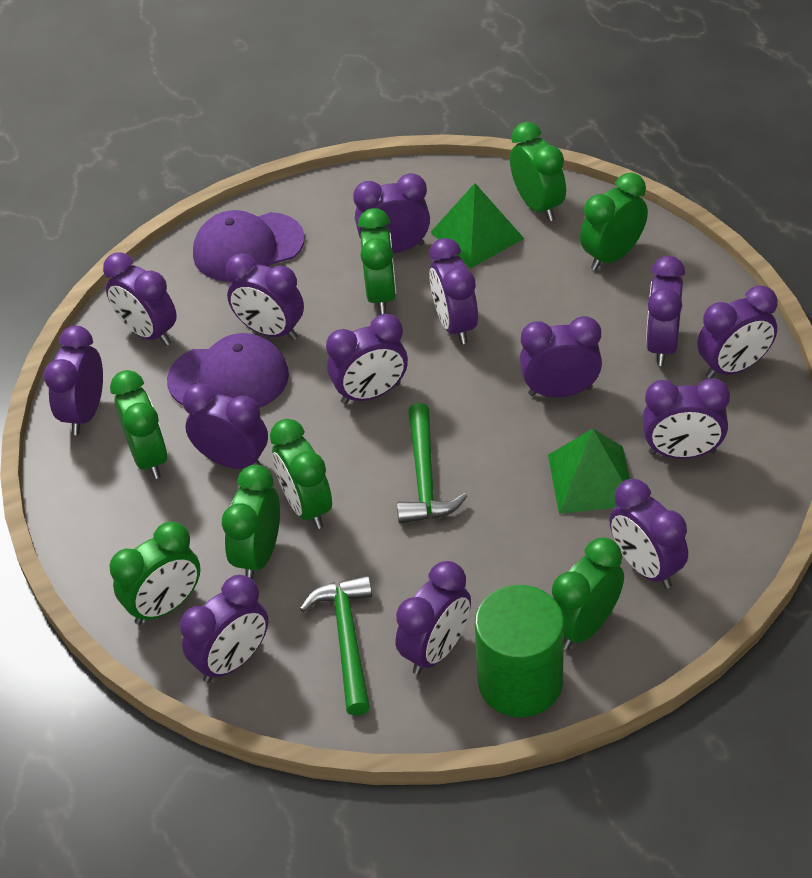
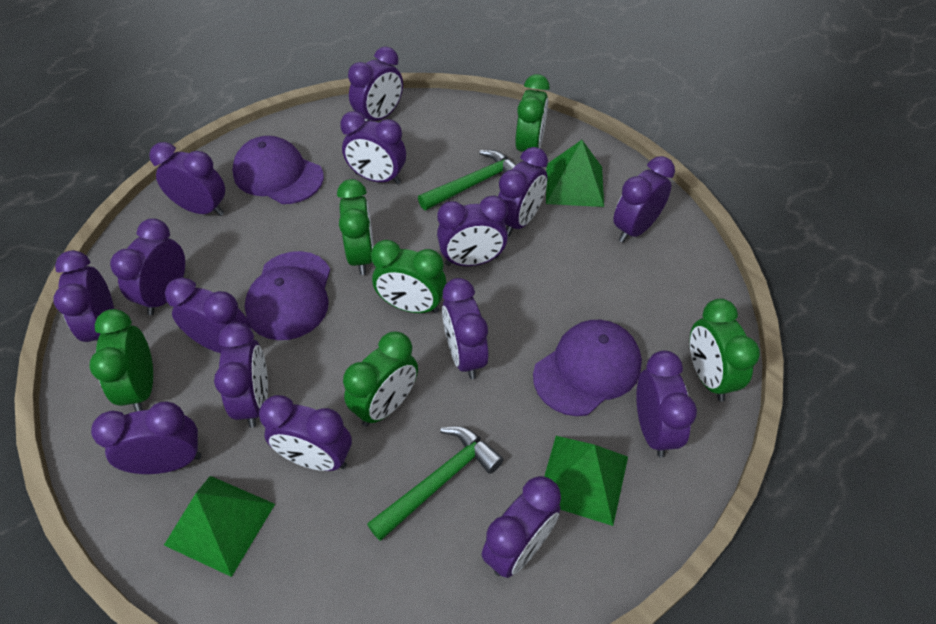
green clock: [109,522,201,625] [110,370,168,479] [222,465,280,580] [270,419,332,529] [358,208,396,314] [510,122,566,221] [552,538,624,650] [580,173,648,270] = 8 -> [89,309,153,412] [337,179,374,275] [343,331,418,427] [371,240,447,314] [515,74,550,152] [690,299,760,401] = 6
green cylinder: [475,585,564,717] = 1 -> none = 0
green pyramid: [431,183,524,268] [548,429,630,514] = 2 -> [164,476,275,577] [544,436,628,526] [546,140,604,207] = 3
purple cap: [167,333,289,408] [193,210,305,282] = 2 -> [232,136,324,204] [245,251,330,340] [533,320,642,416] = 3
purple clock: [44,326,103,435] [103,252,177,346] [180,575,268,683] [183,383,268,469] [226,253,304,340] [326,314,408,405] [353,173,430,253] [396,561,471,675] [429,238,478,344] [520,316,602,397] [610,479,688,589] [643,378,730,459] [646,256,685,366] [697,285,778,379] = 14 -> [54,250,114,342] [91,401,202,474] [110,218,185,315] [149,142,225,216] [165,278,251,353] [214,322,268,428] [259,395,352,471] [340,111,406,184] [348,46,403,121] [437,195,508,266] [442,278,489,379] [481,476,561,578] [498,147,548,236] [613,156,675,243] [636,350,697,457] = 15

